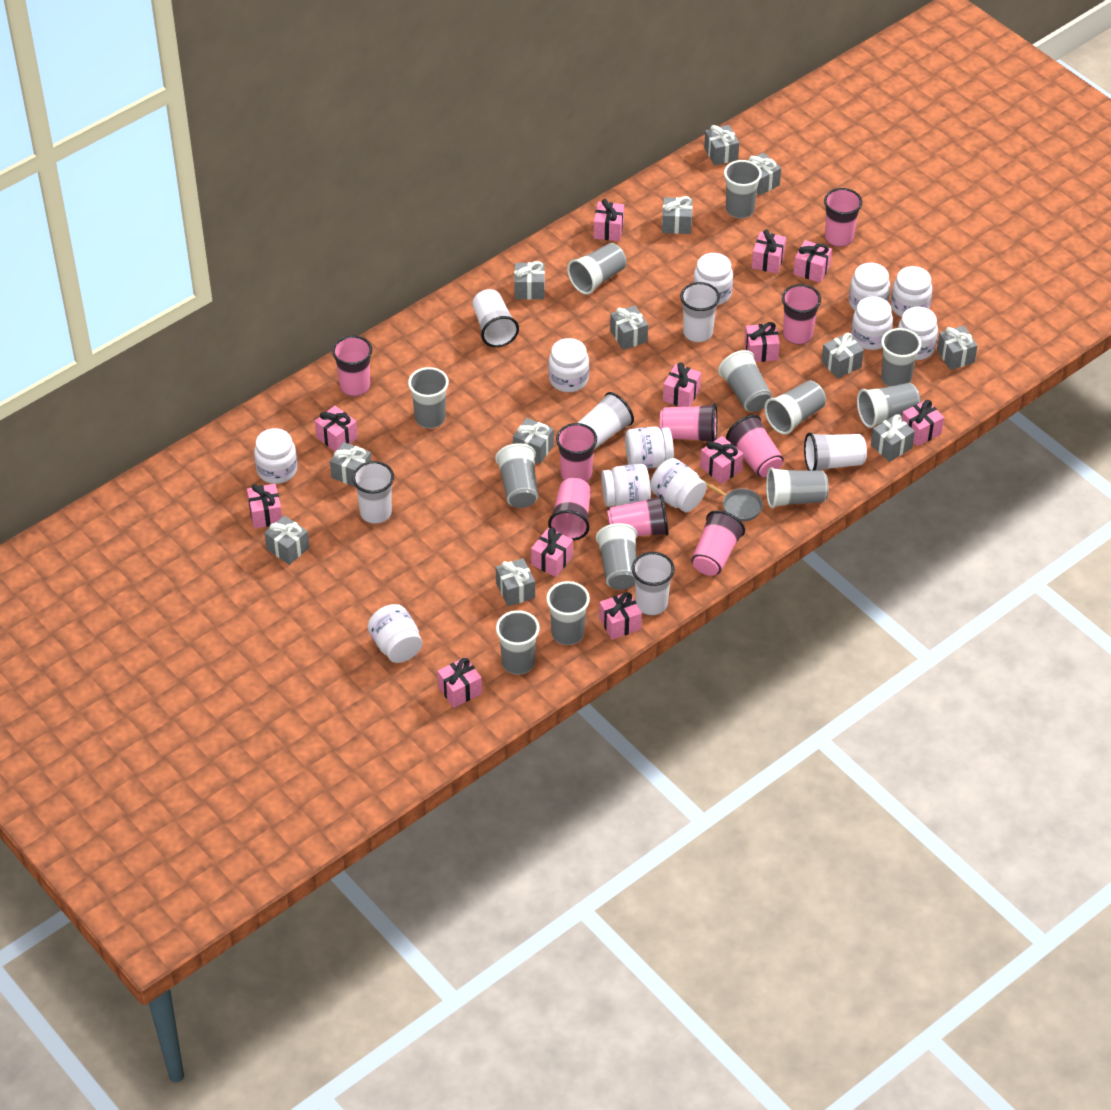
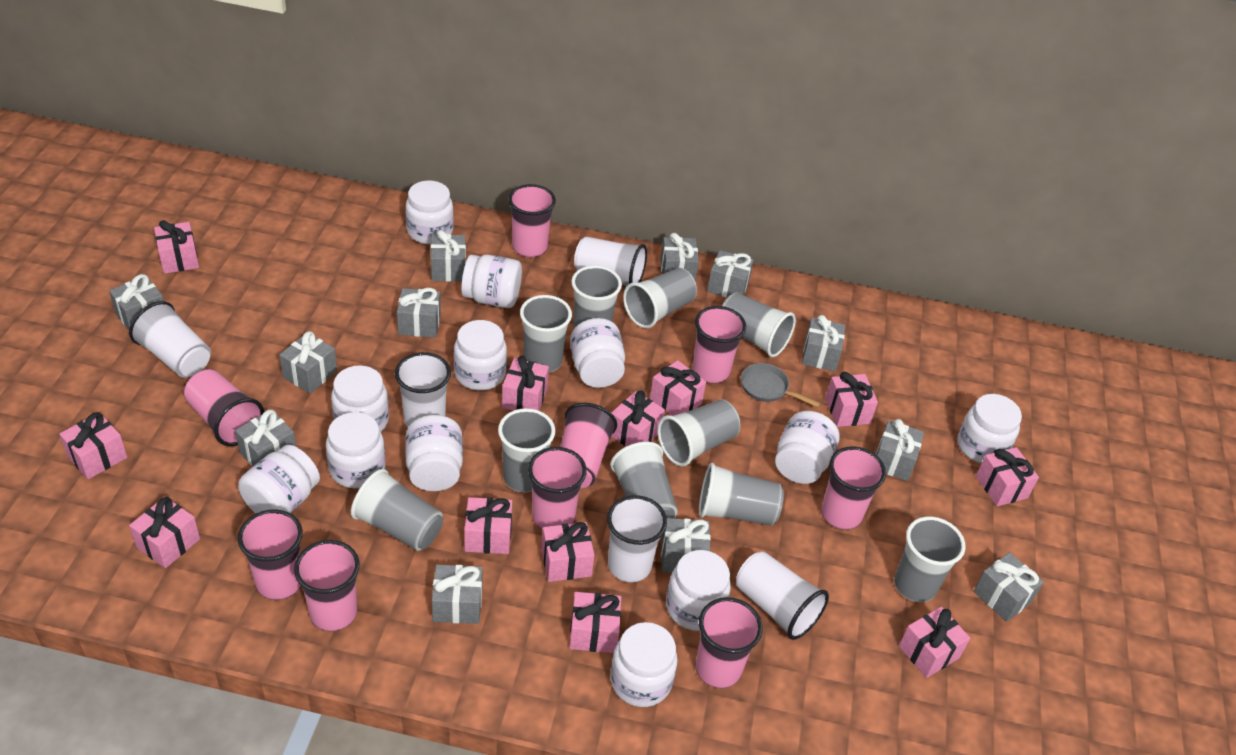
grey cup: [408,367,449,428] [495,443,538,508] [496,610,540,675] [546,581,590,645] [567,243,626,295] [596,523,637,590] [718,350,772,412] [724,160,762,218] [764,381,826,435] [766,467,829,508] [857,383,921,428] [881,328,921,387] = 12 -> [351,469,443,551] [498,408,555,492] [520,295,572,373] [571,265,622,329] [610,442,678,518] [623,268,697,329] [658,399,740,467] [699,463,784,526] [722,292,796,357] [894,517,966,602] = 10
white cup: [352,461,394,524] [472,289,519,347] [578,392,634,449] [632,552,675,615] [680,282,720,342] [804,433,867,471] = 6 -> [129,301,211,378] [395,352,451,428] [574,236,647,286] [607,495,667,582] [736,551,829,640] = 5
white jar: [254,428,297,484] [368,604,422,663] [548,338,589,392] [601,464,651,507] [625,426,674,469] [650,458,707,512] [693,253,733,305] [849,263,890,311] [851,296,893,350] [891,266,932,317] [898,306,938,360] = 11 -> [238,445,320,514] [326,412,386,488] [331,365,389,432] [405,415,463,491] [406,181,454,244] [454,320,507,390] [461,255,522,308] [570,318,625,388] [610,622,678,707] [666,550,731,631] [775,411,839,484] [958,394,1022,463] = 12

